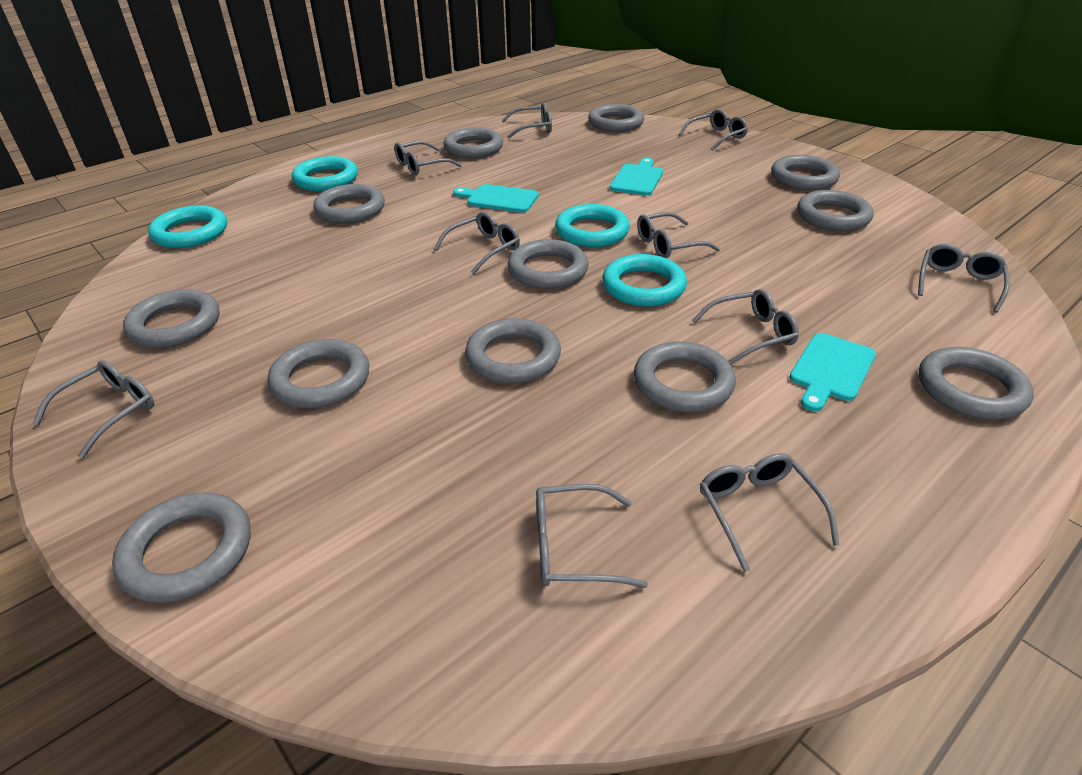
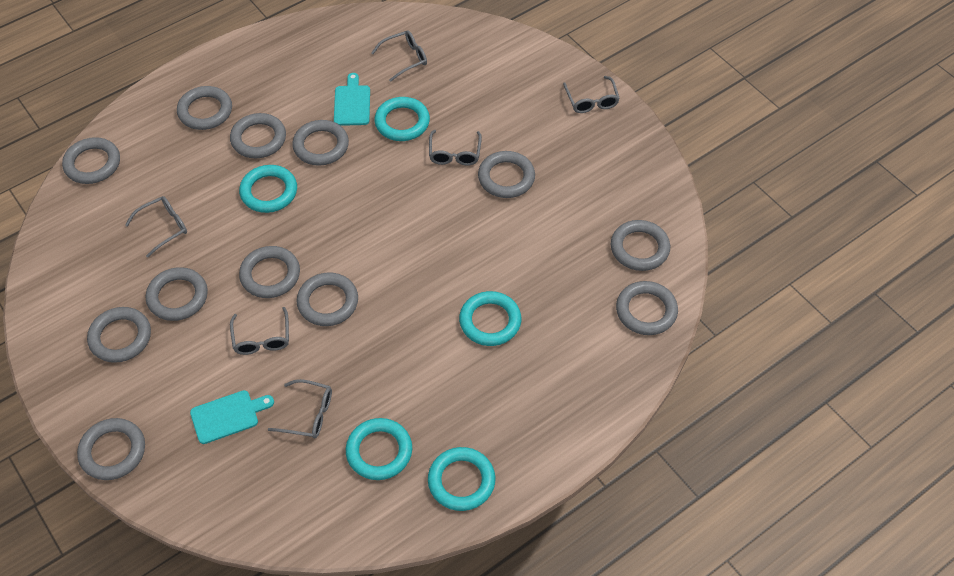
grey glasses: [33,360,154,458] [394,141,462,175] [434,212,520,274] [501,102,552,139] [536,484,648,588] [637,212,720,258] [678,109,748,151] [692,289,799,364] [700,453,840,572] [918,244,1010,313] = 10 -> [125,196,187,258] [230,307,289,355] [268,379,332,438] [371,31,427,82] [429,130,482,166] [563,76,620,113] = 6
turquoise cutting board: [453,184,539,213] [610,158,663,195] [789,333,876,411] = 3 -> [190,390,274,444] [334,73,370,126] = 2
turquoise ring: [148,205,227,248] [292,156,358,191] [555,204,630,247] [602,254,687,307] = 4 -> [239,165,297,213] [346,418,412,480] [374,97,430,141] [428,447,495,511] [459,291,521,346] = 5

